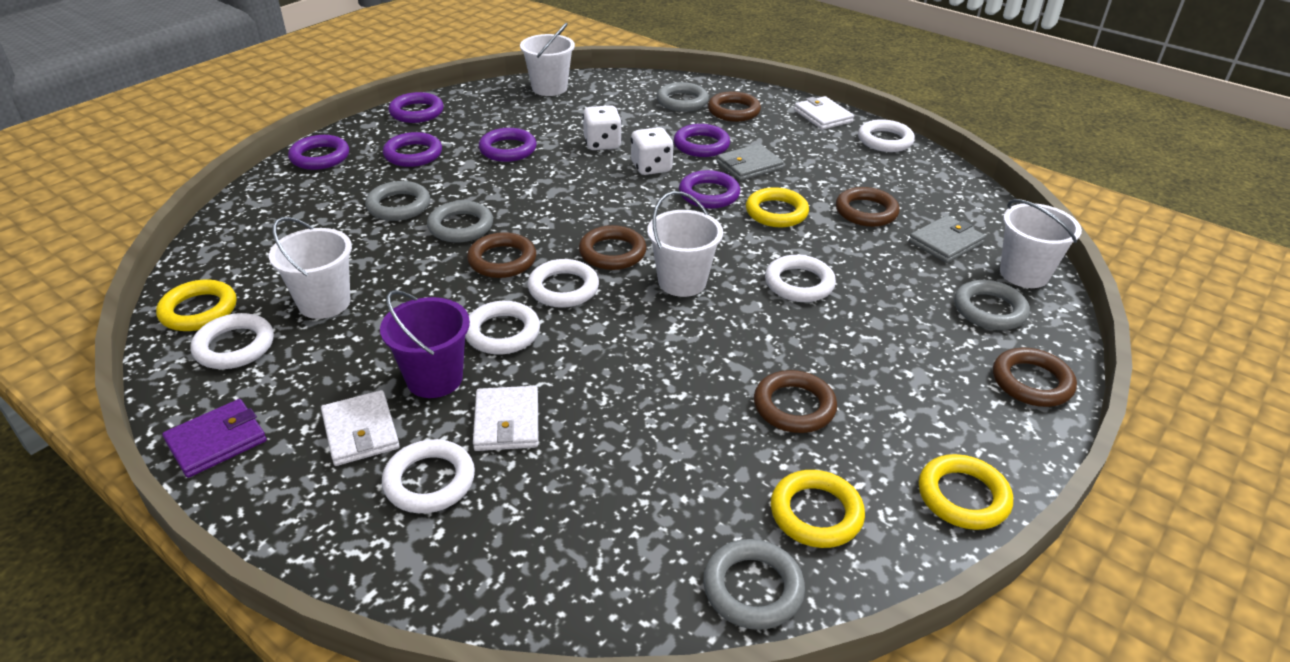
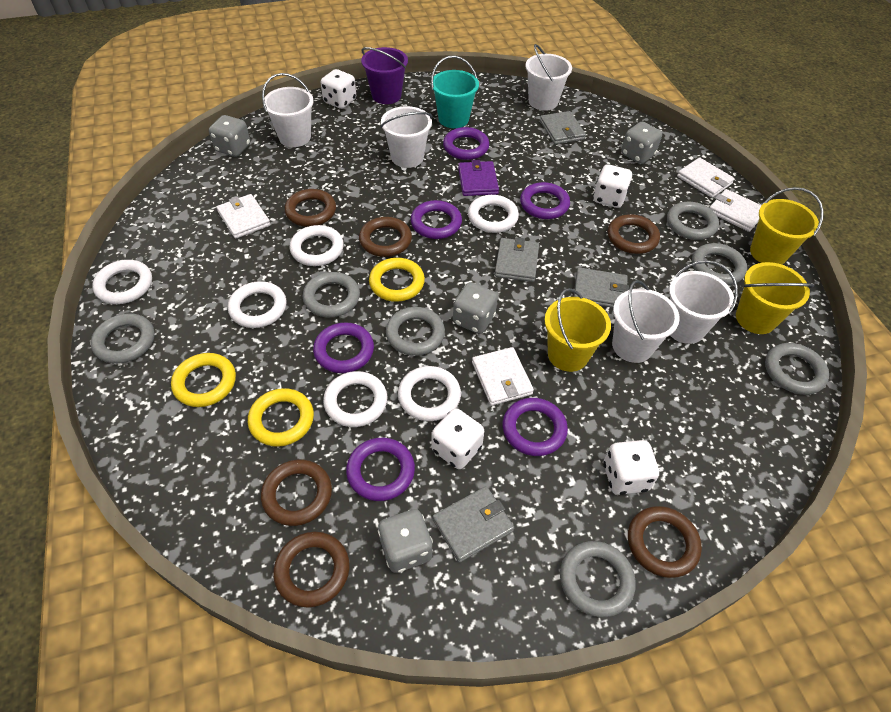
grey dice: none = 0 -> [209,115,250,157] [378,509,433,573] [453,282,498,334] [621,122,662,164] = 4
grey ring: [365,181,430,221] [427,201,493,243] [657,82,709,112] [703,539,805,630] [954,280,1030,330] = 5 -> [91,313,155,364] [303,272,360,317] [386,307,445,356] [560,541,636,617] [667,202,719,240] [692,243,747,285] [765,343,829,395] = 7
grey wallet: [717,144,784,181] [909,215,986,263] = 2 -> [433,486,514,563] [495,237,539,282] [540,111,586,144] [574,267,629,308] = 4
turquoise bucket: none = 0 -> [431,56,479,128] = 1
white bucket: [269,217,352,319] [520,23,575,96] [647,191,723,297] [1000,199,1082,288] = 4 -> [262,73,314,147] [380,106,432,168] [525,44,572,111] [612,280,680,363] [669,260,738,344] = 5
white dice: [583,105,622,150] [631,127,674,175] = 2 -> [321,69,356,109] [431,408,484,469] [593,164,632,208] [603,440,659,495] = 4
white wallet: [321,390,400,466] [473,386,538,451] [794,96,854,130] = 3 -> [216,194,270,239] [472,347,534,406] [677,157,735,198] [709,189,762,232] = 4
yellow bucket: none = 0 -> [544,288,611,372] [736,262,814,334] [750,187,824,264] = 3
yellow ring: [156,280,237,331] [746,187,809,227] [771,470,865,548] [919,454,1013,530] = 4 -> [171,353,236,407] [248,388,314,447] [369,258,425,302] = 3

